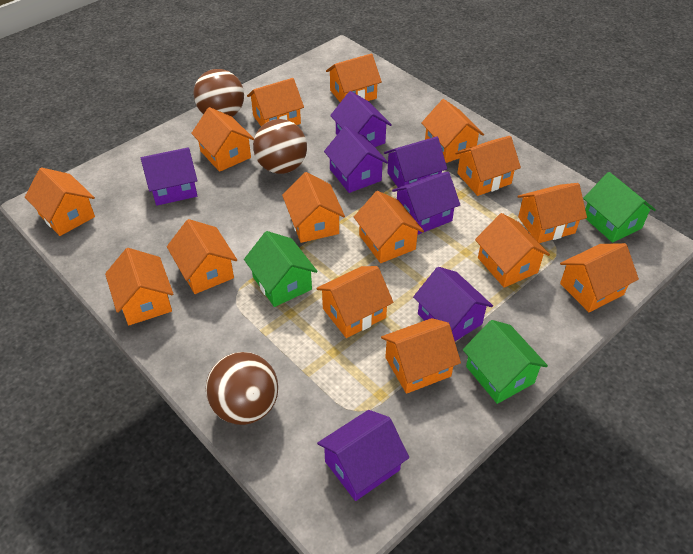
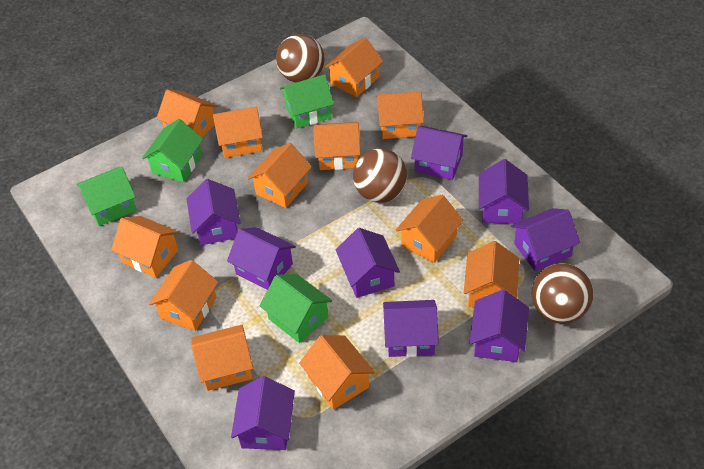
green house: [244,231,318,307] [463,320,548,404] [583,172,656,243] = 3 -> [77,167,137,226] [142,119,203,182] [260,274,332,343] [280,74,334,128] = 4
orange house: [25,167,95,236] [105,248,174,325] [167,219,237,294] [191,107,254,172] [247,78,304,126] [282,172,345,243] [316,266,393,338] [326,53,382,102] [354,191,424,263] [381,318,461,394] [421,99,484,163] [455,136,521,196] [475,213,550,288] [518,183,587,243] [560,243,639,312] = 15 -> [111,216,179,278] [149,260,218,331] [156,89,217,138] [191,325,253,391] [213,107,263,158] [247,143,312,208] [299,335,375,410] [313,122,361,170] [324,38,383,97] [376,91,424,139] [396,195,463,263] [464,241,519,307] = 12
purple house: [141,147,197,206] [317,410,409,501] [324,126,388,193] [330,91,392,147] [384,136,447,187] [392,172,460,235] [413,267,493,341] = 7 -> [186,179,241,245] [227,227,296,290] [231,376,295,450] [336,228,400,298] [383,300,439,357] [411,126,467,180] [470,290,529,362] [479,159,529,224] [511,208,580,271] = 9

